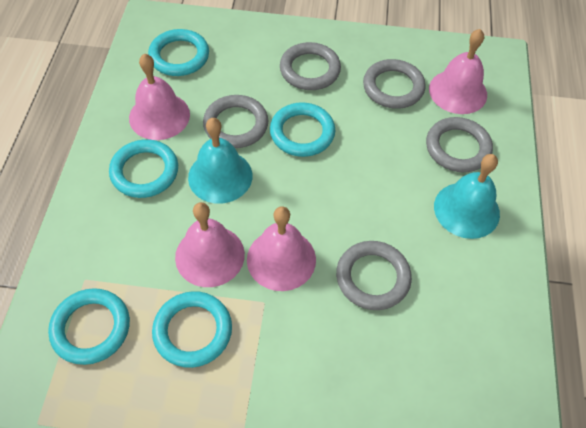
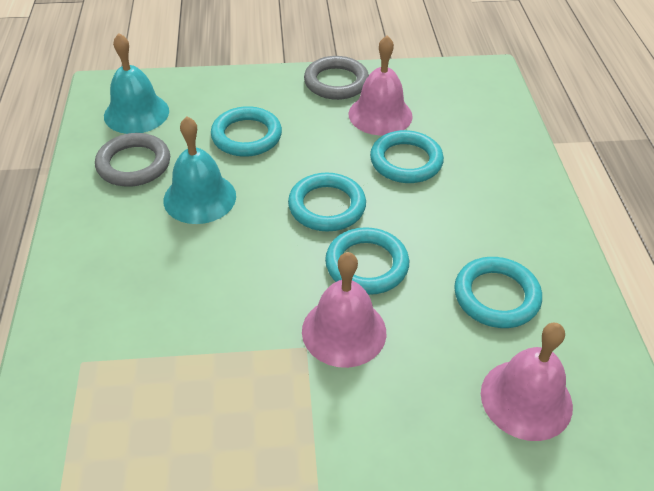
grey ring: [203,95,268,148] [280,42,341,90] [336,241,412,310] [363,59,426,109] [426,117,493,172] = 5 -> [95,133,170,187] [304,56,369,100] = 2
pink bell: [129,53,190,140] [175,202,245,287] [247,206,316,291] [429,29,487,114] = 4 -> [302,252,386,368] [349,35,413,135] [481,323,573,441] = 3

